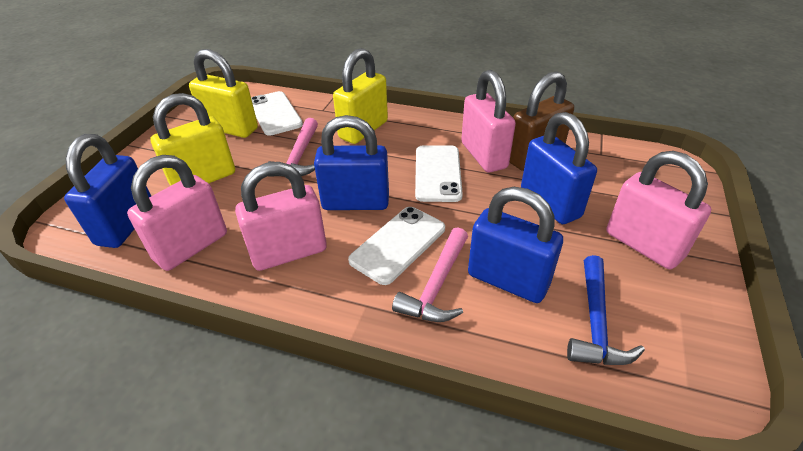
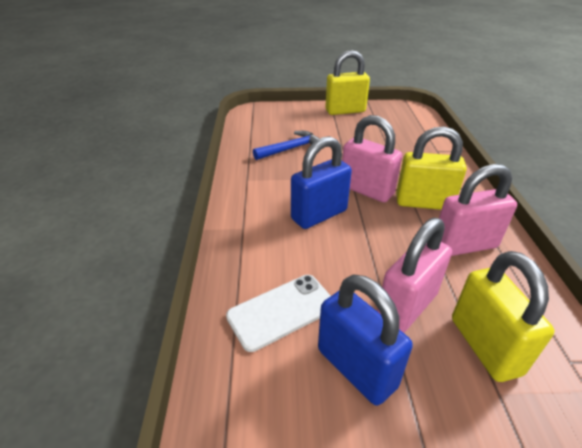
blue padlock: [64,134,151,248] [314,115,389,210] [468,187,563,303] [521,112,597,224] = 4 -> [291,136,352,229] [318,274,413,406] = 2
brown padlock: [509,71,574,171] = 1 -> none = 0
pink hammer: [267,118,318,176] [392,227,468,322] = 2 -> none = 0
pink padlock: [127,155,227,271] [235,162,327,271] [461,70,516,172] [606,151,711,269] = 4 -> [342,115,402,202] [377,218,452,333] [439,164,517,256] = 3
white phone: [251,91,303,135] [348,207,445,285] [415,145,463,202] = 3 -> [226,275,331,352] = 1

